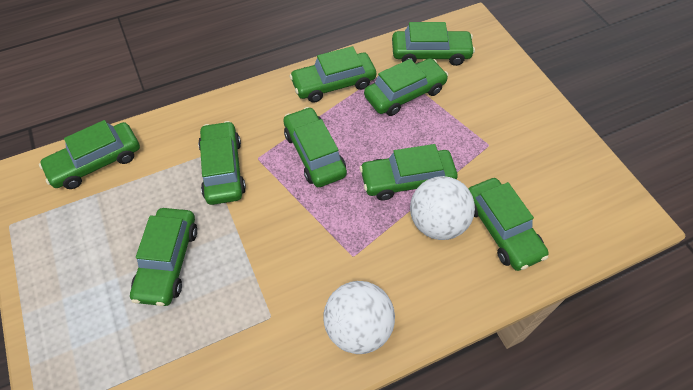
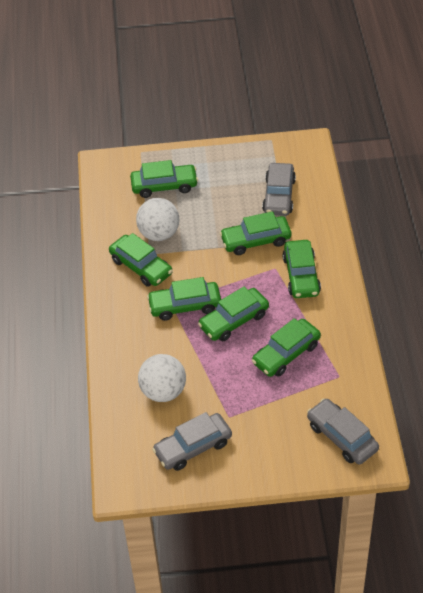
green car: [39,120,140,189] [130,208,197,306] [198,121,246,205] [283,107,347,187] [289,46,376,103] [359,144,458,201] [364,58,448,116] [392,22,475,66] [468,178,549,271] = 9 -> [109,233,173,287] [130,160,198,198] [147,277,221,321] [198,286,269,341] [220,211,291,255] [252,318,321,377] [282,240,321,298] = 7
grey car: none = 0 -> [152,412,232,471] [262,163,296,216] [307,398,379,465] = 3

